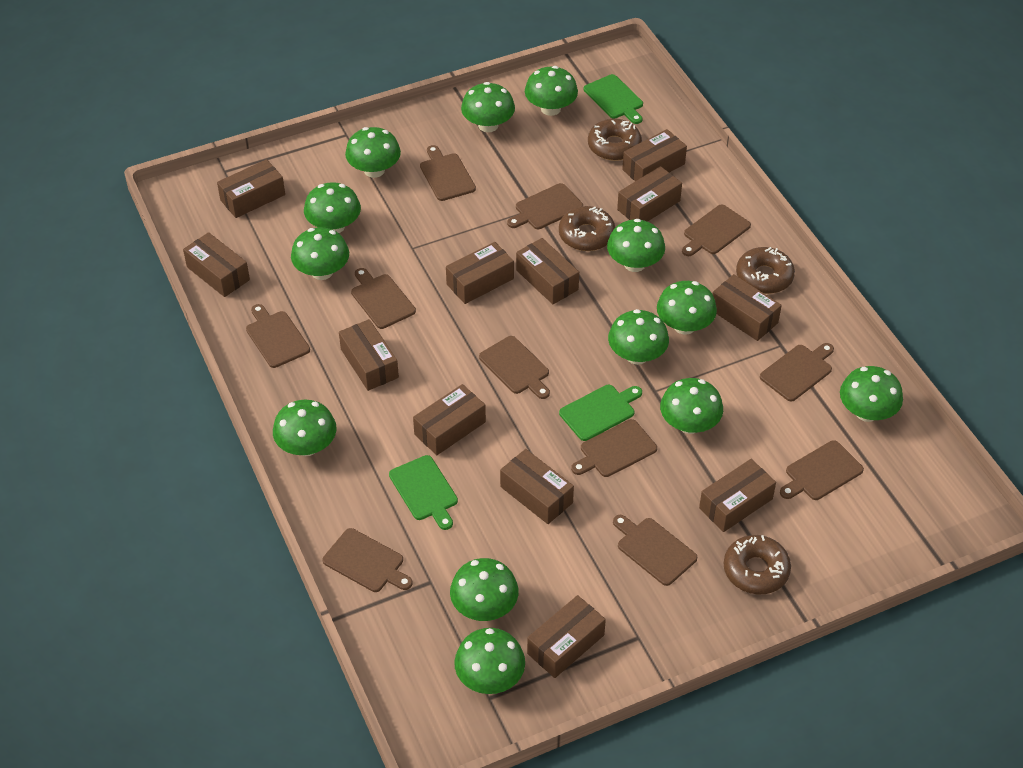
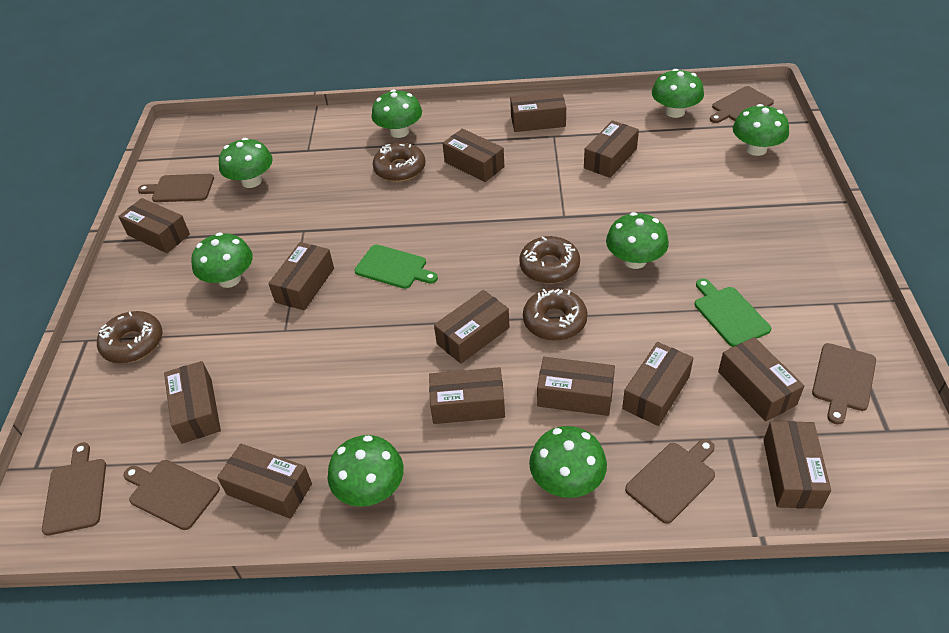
brown box: [183,232,250,297] [217,159,285,218] [339,319,399,391] [413,384,486,455] [446,242,514,304] [500,449,574,524] [516,238,579,304] [527,595,606,678] [617,166,682,222] [622,129,687,181] [699,459,776,532] [712,274,782,341] = 12 -> [118,198,190,253] [164,361,221,444] [217,444,312,519] [268,242,334,310] [429,367,505,424] [434,290,510,364] [443,128,504,182] [510,91,566,132] [537,357,615,416] [584,120,639,178] [622,342,694,426] [718,337,804,422] [763,421,831,509] = 13
brown cutting board: [246,304,310,368] [323,528,413,592] [351,268,416,329] [420,145,476,201] [479,336,550,399] [507,183,583,229] [571,419,657,477] [613,515,697,586] [682,204,751,256] [760,343,834,401] [780,440,864,500] = 11 -> [42,442,106,536] [123,460,220,530] [138,174,214,202] [625,439,715,524] [710,86,774,123] [812,343,876,425] = 6
green cutting board: [389,455,458,530] [559,385,642,441] [584,74,643,124] = 3 -> [354,244,438,289] [695,278,771,347] = 2
green mushroom: [273,400,336,456] [291,227,349,280] [304,182,361,233] [345,127,401,178] [450,558,519,621] [454,628,525,694] [461,82,515,132] [525,66,578,116] [607,219,665,272] [608,309,669,365] [657,281,717,335] [660,378,723,434] [840,366,903,422] = 13 -> [191,232,253,288] [219,138,273,188] [328,435,404,507] [372,90,422,138] [529,426,607,498] [606,212,669,269] [652,69,704,118] [733,104,789,156] = 8

